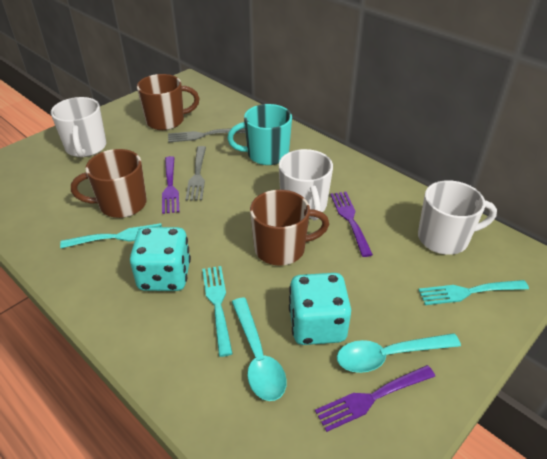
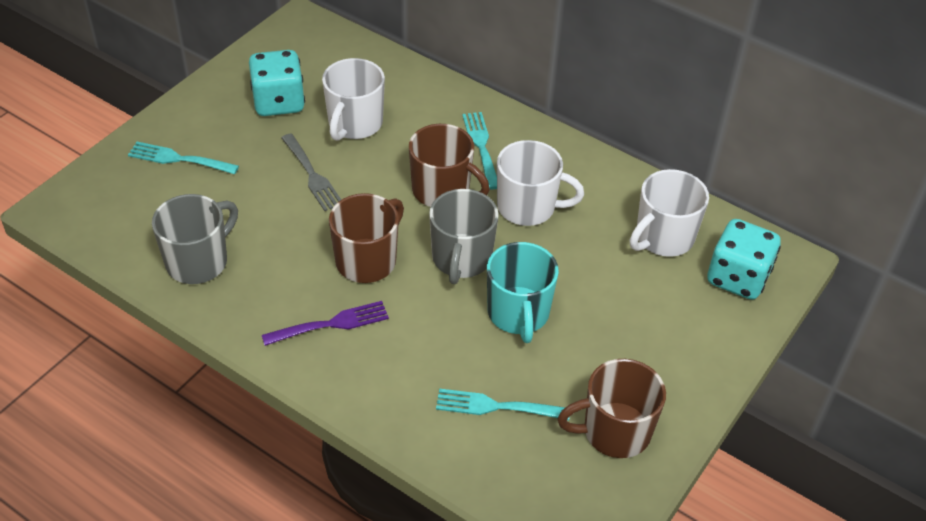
grey fork: [168,128,246,143] [186,146,206,200] = 2 -> [281,134,341,211] = 1
grey mug: none = 0 -> [152,194,238,284] [429,189,499,284] = 2
purple fork: [162,156,179,214] [315,365,435,432] [330,192,373,257] = 3 -> [262,301,389,346] = 1
turquoise spoon: [232,298,287,401] [337,333,461,373] = 2 -> none = 0

